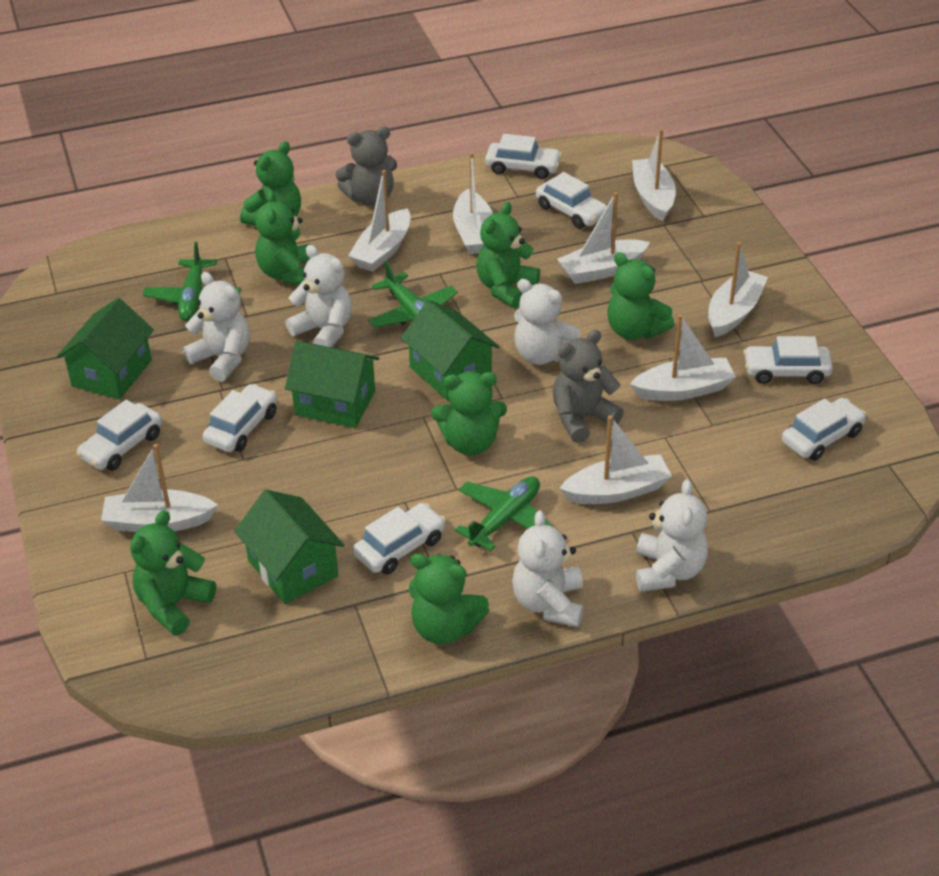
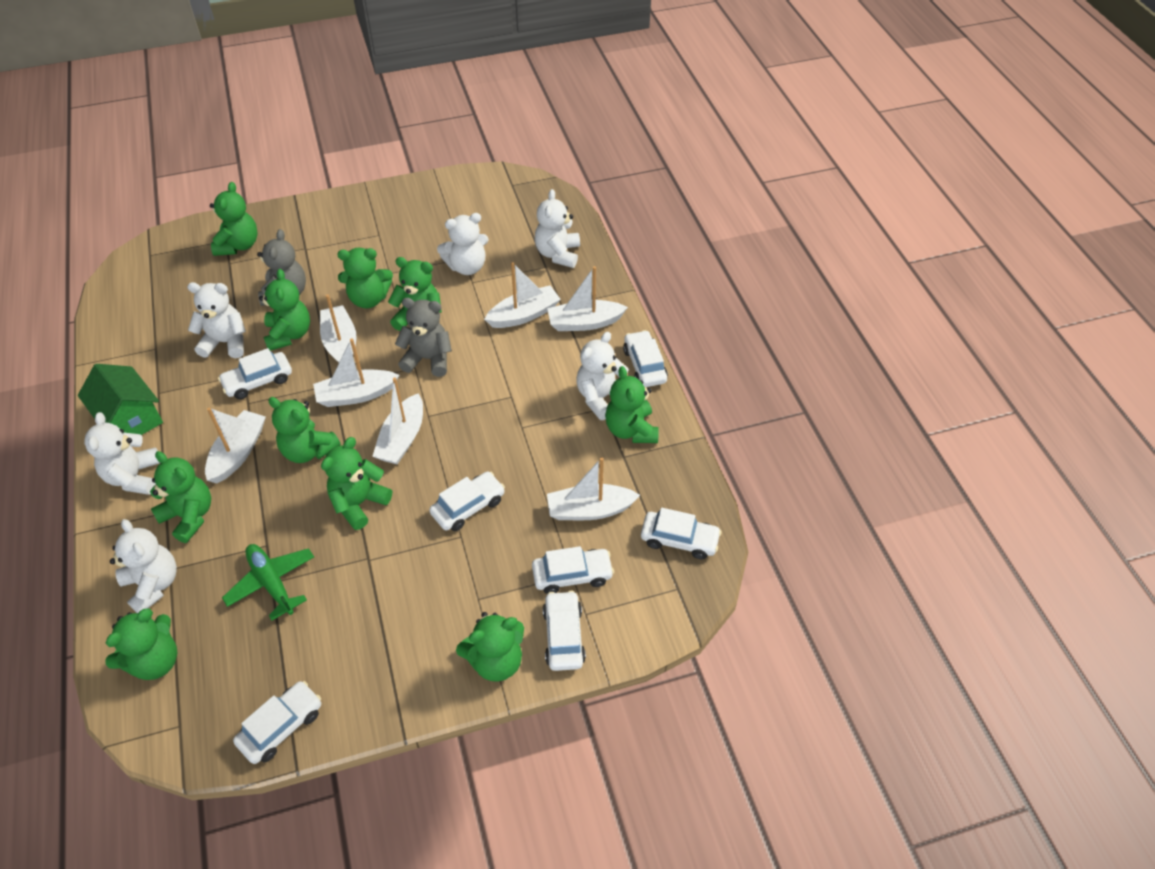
green house: [56,298,154,400] [234,490,344,604] [285,341,379,428] [401,300,500,401] = 4 -> [78,364,163,435] = 1
green plane: [143,242,241,321] [368,260,458,328] [455,476,551,551] = 3 -> [222,544,314,621] = 1
green teddy bear: [130,510,216,636] [240,141,301,226] [255,190,311,285] [409,553,489,644] [431,371,507,456] [476,202,540,308] [607,252,674,340] = 7 -> [105,608,177,680] [150,451,211,543] [210,182,258,256] [259,269,310,351] [268,397,341,463] [321,437,392,530] [337,248,393,308] [388,257,442,331] [456,612,524,681] [605,366,659,443] = 10
white boat: [101,444,218,532] [348,170,411,272] [453,152,493,254] [557,192,650,284] [559,415,672,504] [630,314,736,401] [632,129,676,222] [708,242,768,337] = 8 -> [205,407,266,484] [313,339,399,407] [320,294,357,363] [372,378,423,464] [484,262,561,328] [547,266,628,331] [547,457,640,520] = 7
white teddy bear: [183,272,250,382] [285,245,352,347] [512,510,583,627] [514,279,580,365] [636,479,708,592] = 5 -> [84,412,160,495] [110,519,177,613] [187,282,246,358] [437,213,489,275] [535,189,580,268] [577,332,629,420] = 6

